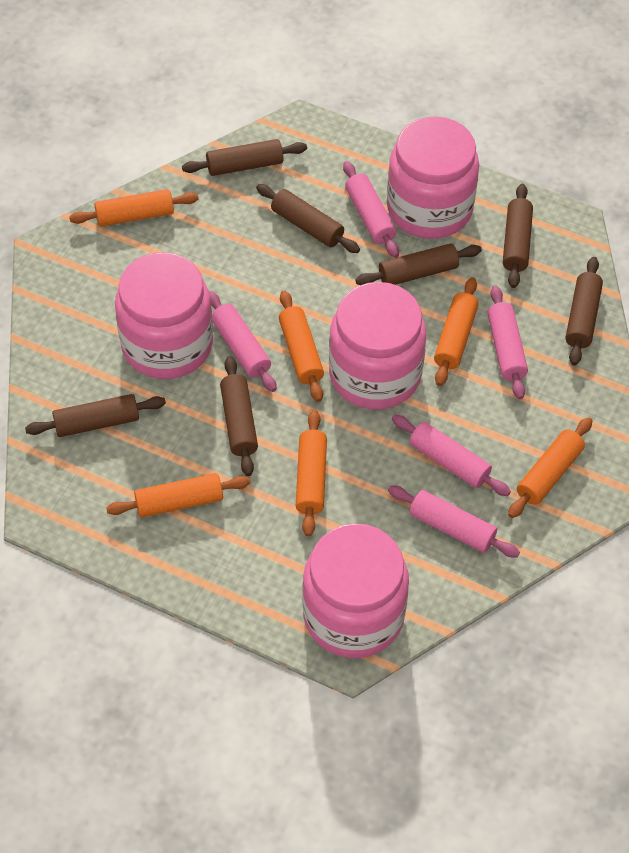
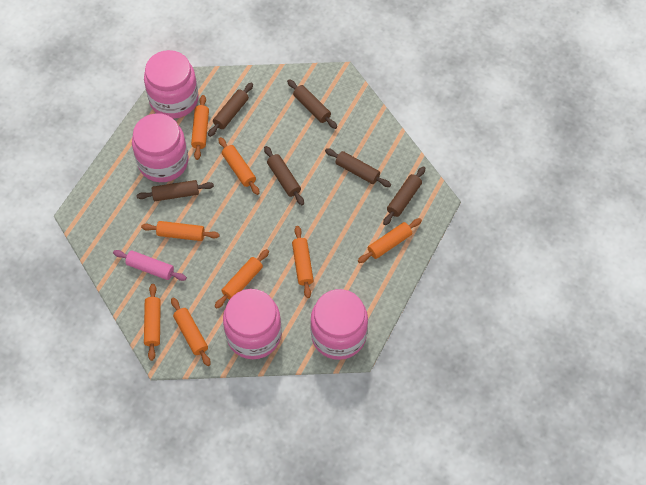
brown rolling pin: [25,394,166,437] [182,139,307,176] [220,356,258,476] [256,184,360,253] [355,243,482,285] [503,184,533,288] [565,257,603,365] = 7 -> [136,180,214,201] [208,82,253,137] [264,146,304,205] [287,79,337,129] [325,148,391,187] [383,166,425,225] = 6
orange rolling pin: [69,189,199,227] [106,473,250,518] [279,290,324,402] [296,410,327,536] [434,277,479,386] [508,417,592,518] = 6 -> [141,221,220,241] [144,284,161,361] [171,297,211,366] [191,95,209,160] [215,249,269,309] [218,137,260,195] [292,226,314,298] [358,218,422,263] = 8
pink rolling pin: [209,291,277,392] [343,161,399,258] [388,486,520,557] [392,415,511,496] [487,286,528,399] = 5 -> [113,250,187,281] = 1

